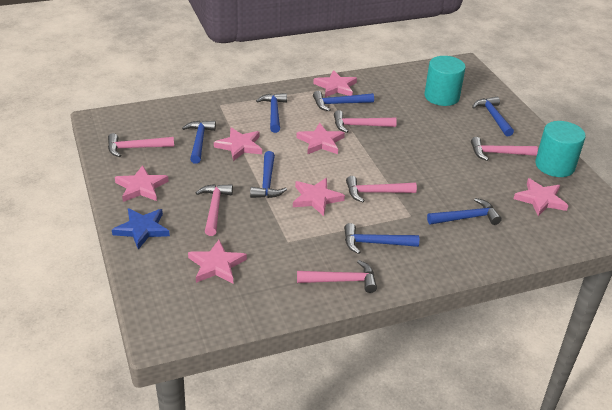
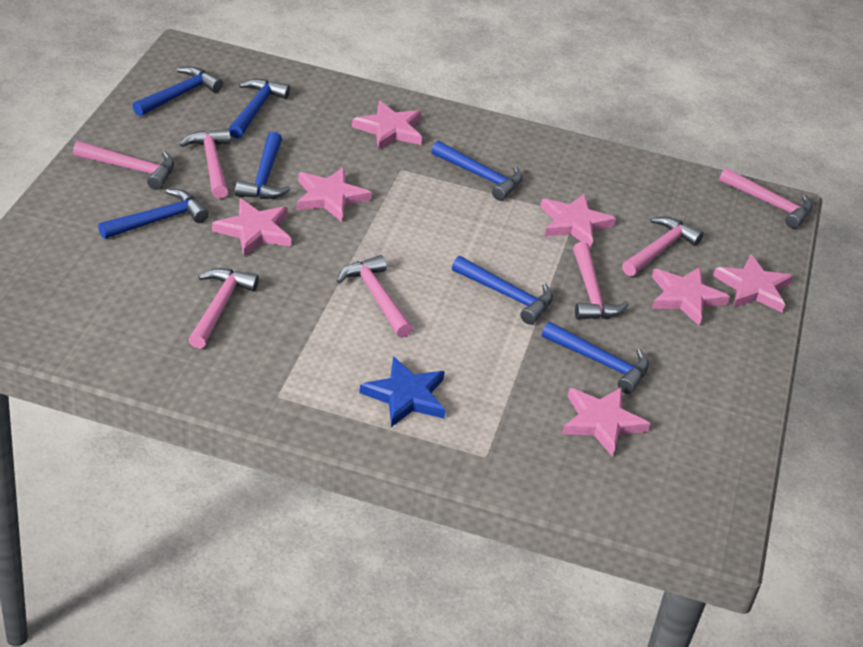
pink hammer: [108,133,174,157] [196,184,233,236] [297,260,377,293] [334,110,397,133] [346,176,417,202] [471,137,538,161] = 6 -> [73,141,174,190] [179,129,231,199] [188,268,259,349] [337,255,413,338] [573,242,629,320] [622,217,703,276] [719,168,812,229] = 7
turquoise cylinder: [424,56,466,106] [535,121,586,177] = 2 -> none = 0

